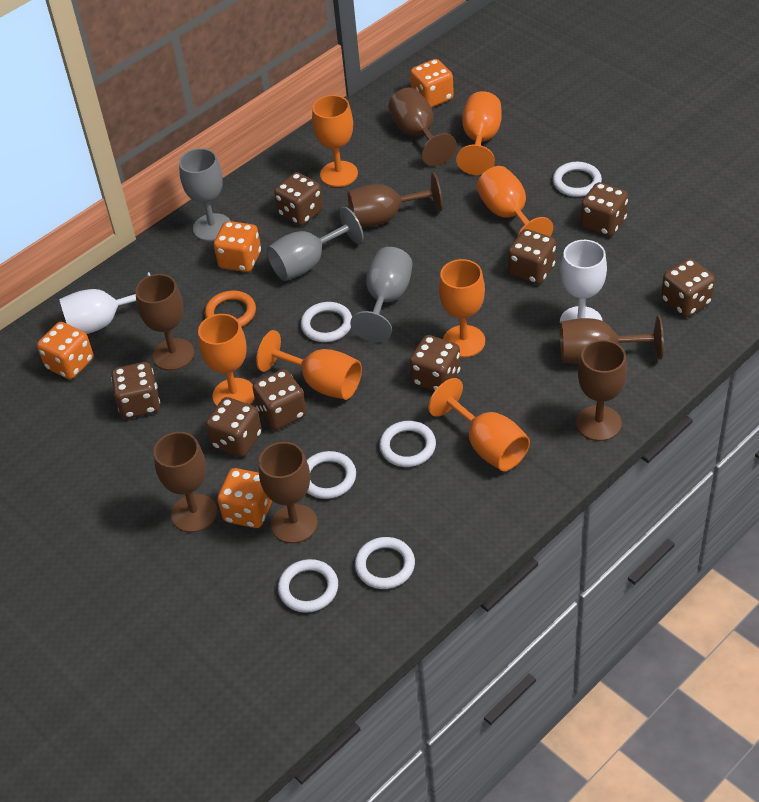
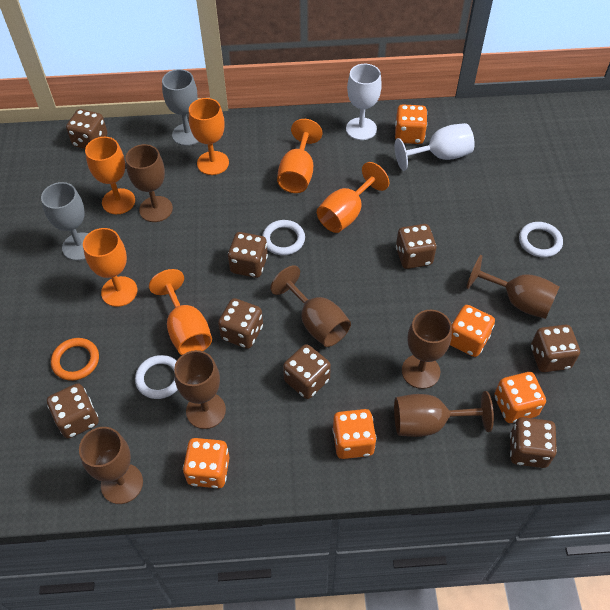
grey goblet: [179,148,230,241] [267,207,364,281] [350,247,413,342] = 3 -> [41,182,88,261] [162,69,199,146] = 2
orange dice: [37,322,94,379] [214,221,261,272] [218,468,272,528] [410,59,454,108] = 4 -> [183,438,230,488] [332,409,377,459] [395,104,427,144] [450,305,495,357] [494,372,546,423] = 5
orange goblet: [198,314,255,406] [256,330,362,400] [312,95,358,187] [428,378,530,471] [439,259,485,357] [456,91,502,175] [477,166,553,237] = 7 -> [83,228,137,307] [85,137,135,214] [149,269,212,355] [189,98,229,175] [277,119,322,193] [317,162,389,233] = 6
white ring: [278,559,338,613] [301,302,352,342] [307,451,356,499] [355,537,415,589] [379,421,436,467] [553,162,602,197] = 6 -> [135,355,178,399] [262,220,305,255] [519,222,563,257] = 3

